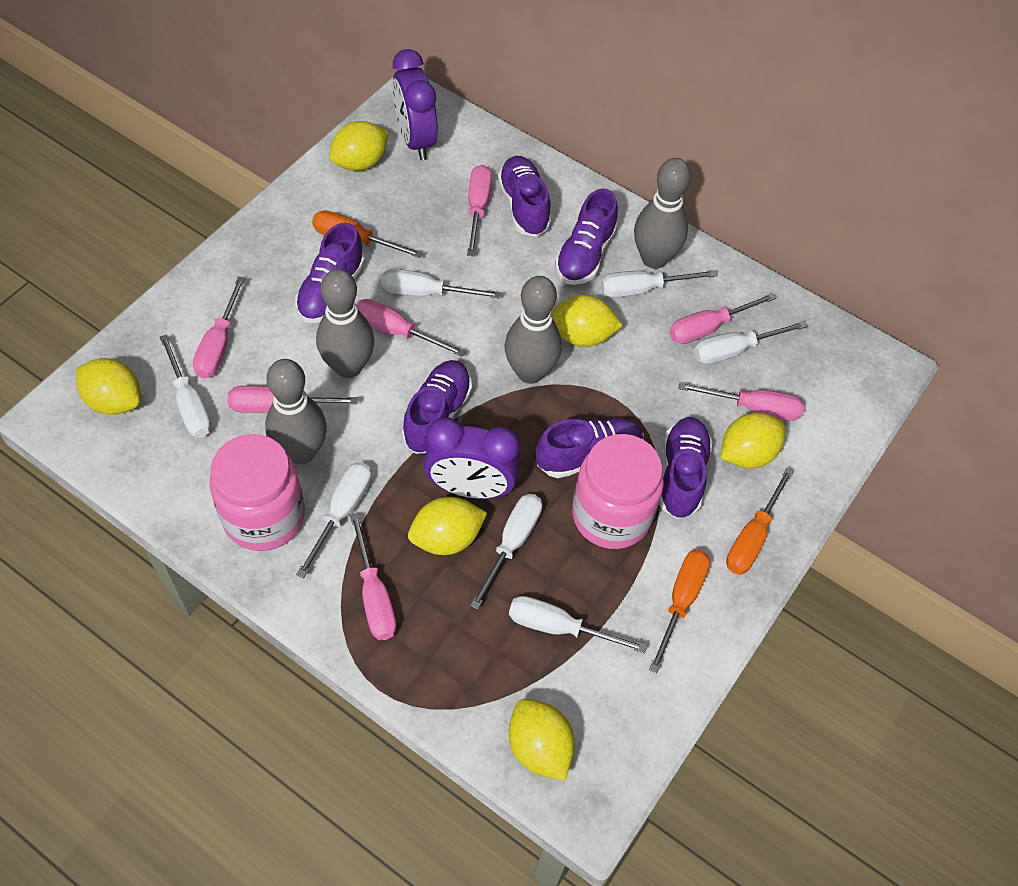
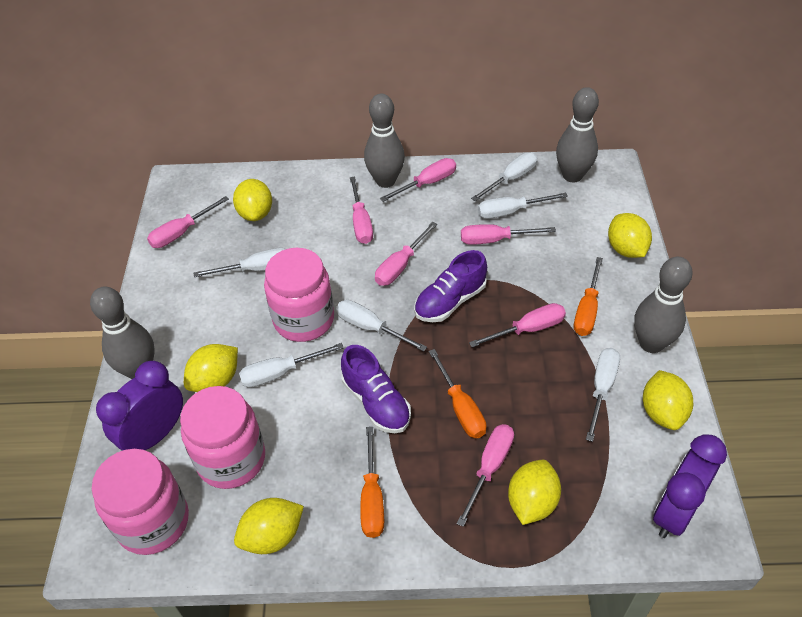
pink jar: [210,434,305,551] [572,434,664,549] = 2 -> [92,449,189,555] [180,386,265,489] [264,248,334,342] = 3
purple shoe: [295,222,365,323] [402,360,472,454] [498,156,551,237] [535,418,644,478] [555,188,618,285] [659,417,712,519] = 6 -> [341,345,411,433] [414,250,487,322] = 2
white screwdriver: [160,334,211,438] [296,462,372,578] [381,269,501,298] [470,494,542,610] [509,596,647,653] [601,270,717,298] [694,321,807,364] = 7 -> [194,248,285,277] [239,343,344,388] [336,300,427,352] [471,152,537,201] [478,193,568,219] [586,348,620,442] = 6

